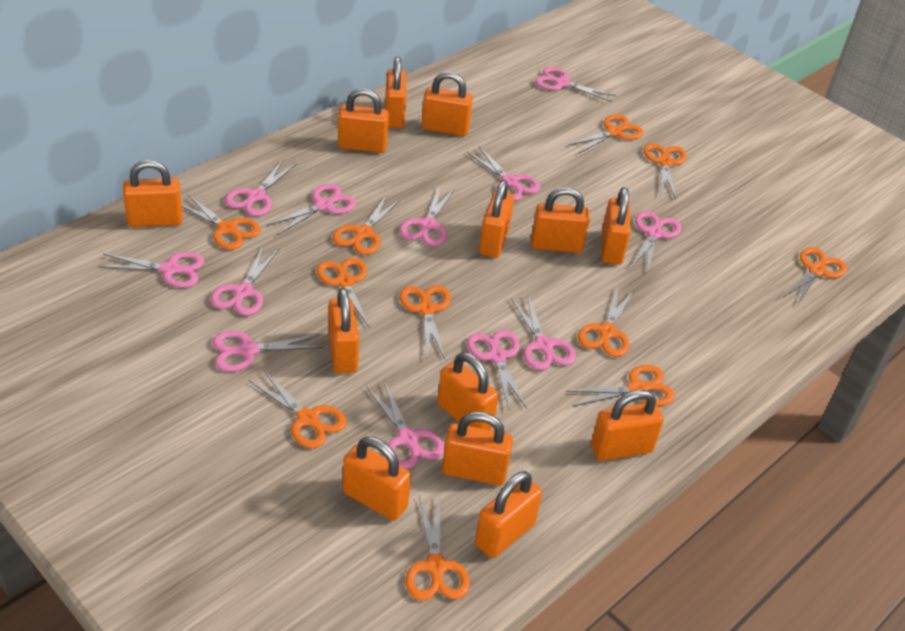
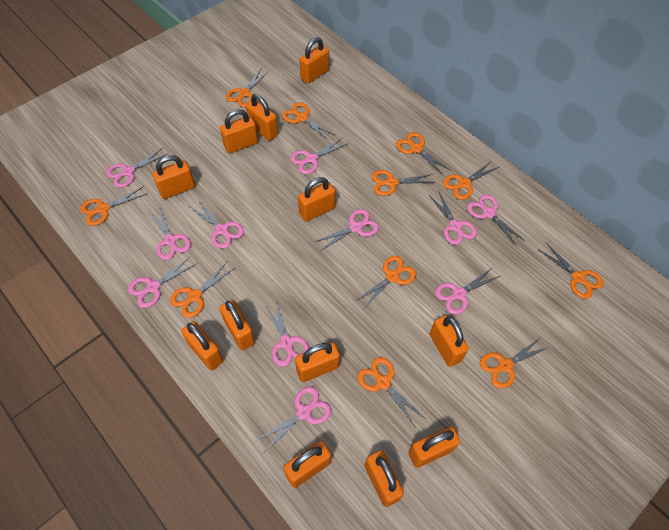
orange padlock: [123,160,183,227] [328,288,359,374] [338,88,389,153] [343,437,411,521] [385,57,406,128] [422,72,473,136] [437,352,499,430] [442,411,513,485] [475,471,542,558] [479,180,514,258] [531,187,590,253] [591,390,664,461] [602,187,631,265] = 13 -> [152,155,195,199] [181,321,223,370] [220,109,258,153] [220,300,255,350] [246,94,278,141] [283,441,331,488] [295,342,340,382] [298,177,335,221] [299,37,329,84] [365,450,404,507] [408,426,460,468] [430,315,469,367] = 12
pink scissors: [98,252,204,288] [210,247,279,316] [213,331,323,372] [225,160,297,216] [267,184,356,235] [367,381,444,469] [399,188,455,246] [467,146,540,201] [467,330,527,409] [511,294,576,370] [535,67,616,102] [631,211,681,273] = 12 -> [106,148,167,188] [128,256,196,308] [148,206,191,260] [190,200,244,249] [256,386,331,452] [264,298,309,366] [290,137,349,174] [314,209,379,251] [429,190,477,245] [435,267,500,314] [467,194,525,246] = 11

